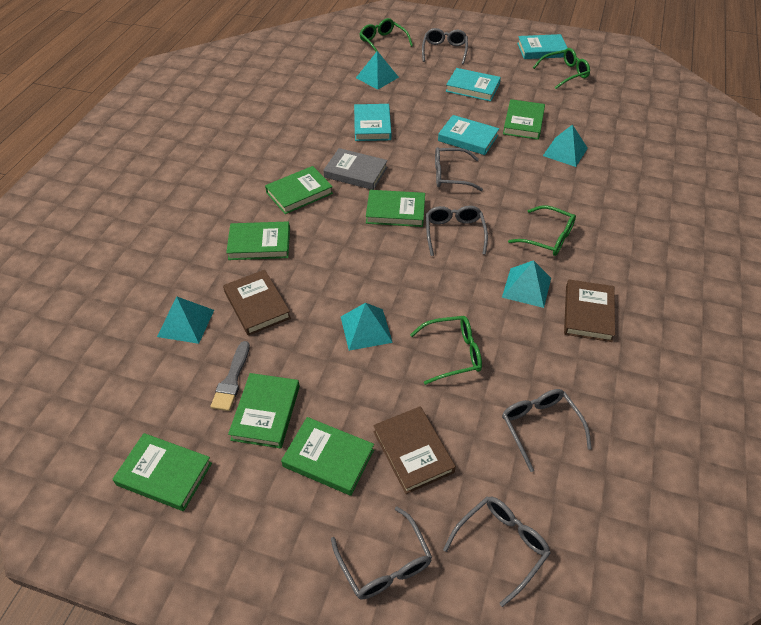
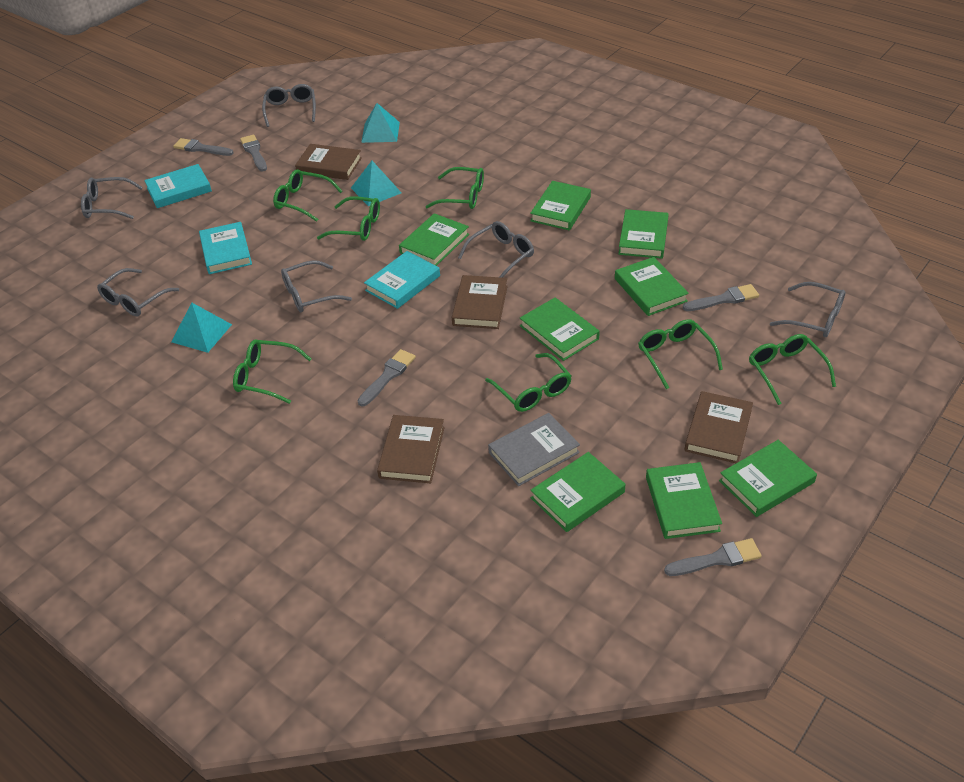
brown book: [223,270,291,336] [373,406,456,494] [564,279,615,342] = 3 -> [295,144,362,180] [377,415,445,483] [452,275,508,329] [685,391,753,463] = 4
green book: [113,433,212,511] [226,221,290,260] [228,373,300,448] [265,166,333,214] [281,417,374,496] [366,190,425,227] [503,99,545,140] = 7 -> [399,213,469,266] [520,298,600,361] [530,181,591,231] [530,452,625,532] [615,257,689,316] [618,209,669,259] [646,462,722,539] [719,440,817,517] = 8
green glasses: [360,18,413,52] [410,316,482,385] [508,205,576,256] [533,48,590,89] = 4 -> [233,339,311,404] [273,169,342,222] [317,196,380,241] [425,167,484,209] [485,353,572,412] [638,319,723,389] [749,334,836,405] = 7
grey brush: [211,341,250,411] = 1 -> [173,138,234,156] [240,135,267,171] [358,349,416,407] [664,538,762,576] [683,284,759,311] = 5
turquoise book: [354,104,391,141] [438,115,499,155] [446,68,501,102] [517,34,568,59] = 4 -> [144,164,212,208] [199,222,252,274] [364,251,440,309] = 3
turquoise pyramid: [157,296,214,344] [341,303,393,351] [356,51,399,90] [502,260,551,308] [543,124,588,167] = 5 -> [171,303,232,353] [351,161,401,206] [361,103,400,143] = 3

